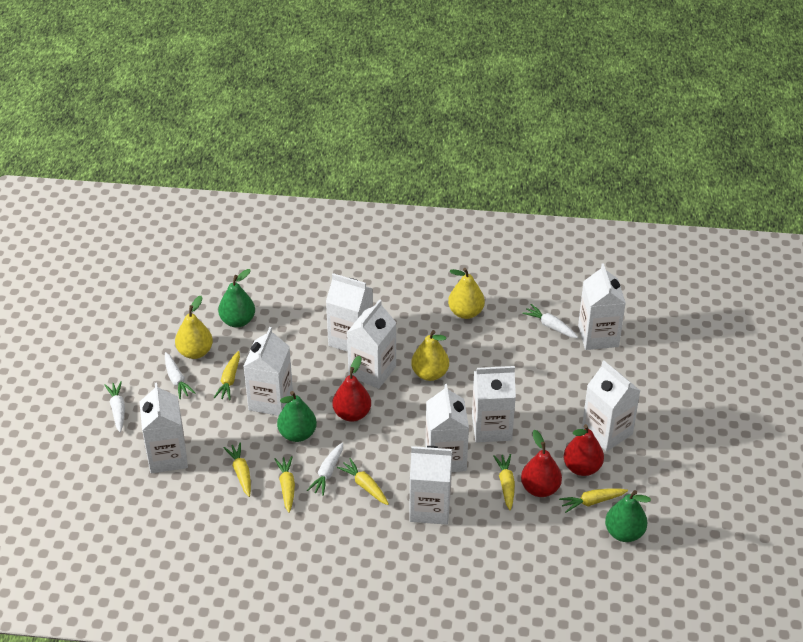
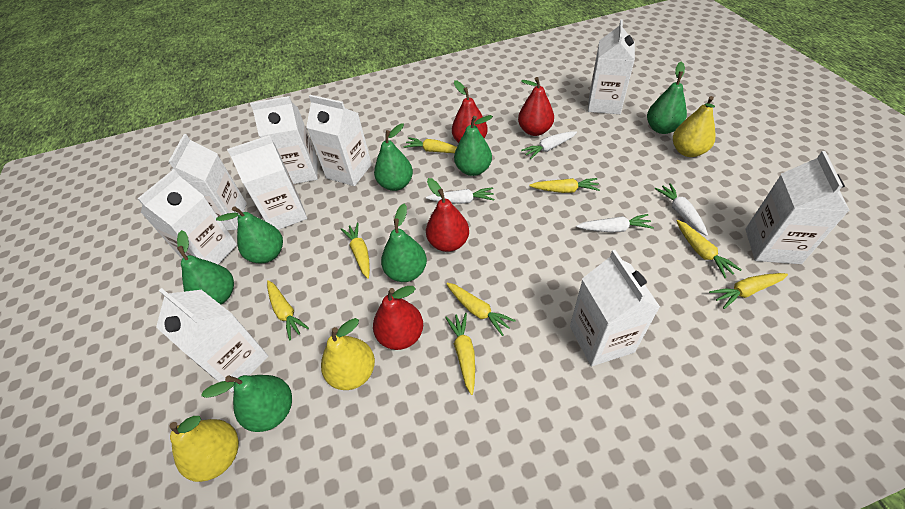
green pear: [218,269,255,328] [277,391,317,442] [605,490,651,542] = 3 -> [177,230,234,305] [201,375,292,432] [216,206,283,264] [374,123,413,191] [381,204,427,282] [454,115,493,176] [647,62,687,134] = 7
red pear: [332,356,371,422] [521,430,562,497] [563,424,604,476] = 3 -> [373,286,423,350] [426,178,469,252] [452,80,488,143] [518,77,554,136] = 4
yellow carrot: [214,351,240,400] [224,443,251,497] [275,456,295,513] [337,458,389,505] [493,454,515,510] [559,489,628,513] = 6 -> [267,280,309,340] [341,223,370,279] [403,137,457,153] [445,313,475,395] [446,283,516,336] [529,178,600,193] [676,220,742,278] [709,273,788,309] = 8

